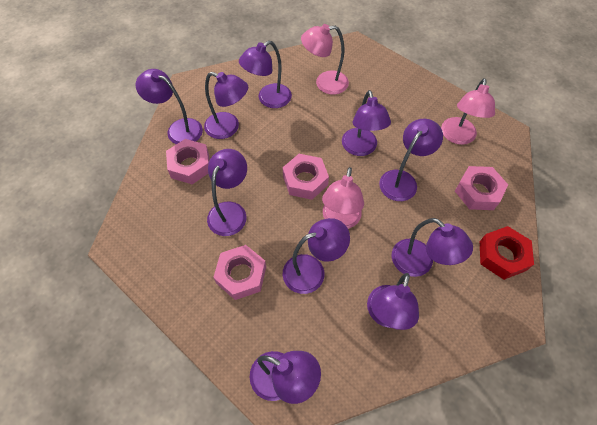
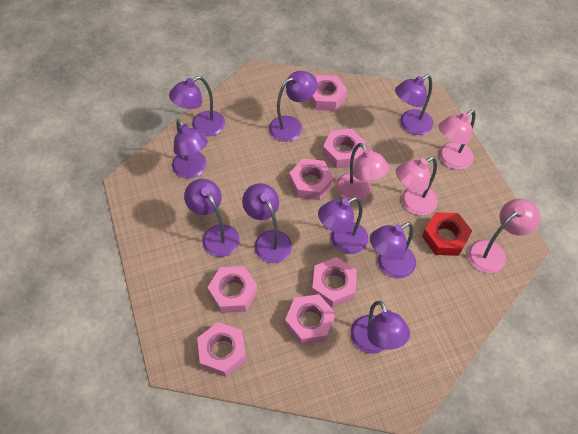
pink lamp: [301,24,349,95] [322,167,364,229] [441,78,495,145] = 3 -> [336,143,389,202] [396,157,438,215] [439,110,476,170] [468,199,540,273] = 4
pink nut: [166,139,210,184] [213,245,266,300] [283,154,329,200] [455,166,508,210] = 4 -> [197,322,246,377] [207,266,258,313] [285,294,335,345] [289,158,334,200] [309,75,347,111] [312,257,357,308] [323,129,366,169] = 7
purple lamp: [135,69,203,144] [204,72,248,139] [207,149,247,236] [239,41,292,108] [250,351,321,404] [283,218,350,294] [342,90,391,156] [367,273,419,330] [379,119,443,201] [392,218,473,277] = 10 -> [169,76,225,136] [172,119,208,178] [184,179,240,257] [242,183,292,263] [269,71,317,142] [318,197,368,254] [351,301,410,354] [370,222,416,279] [395,75,433,135] = 9

